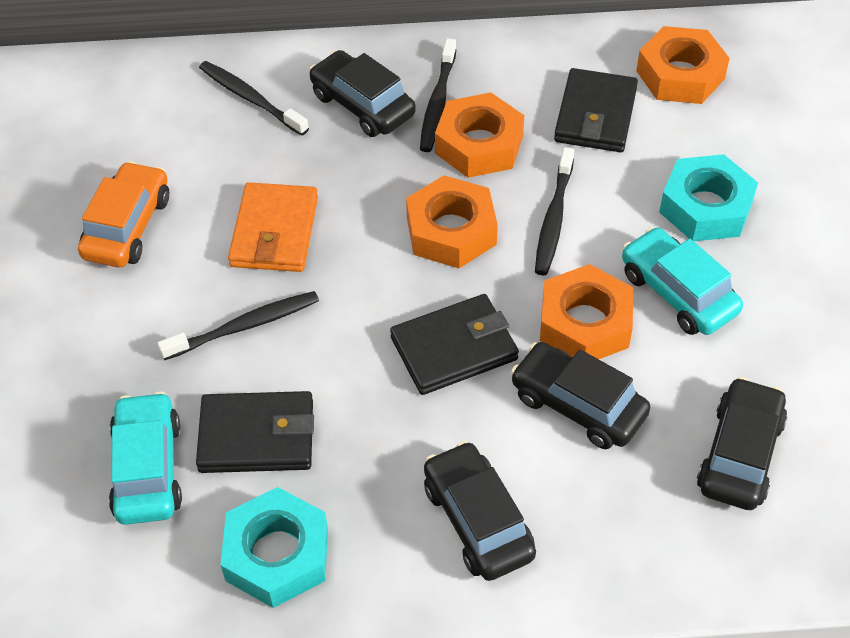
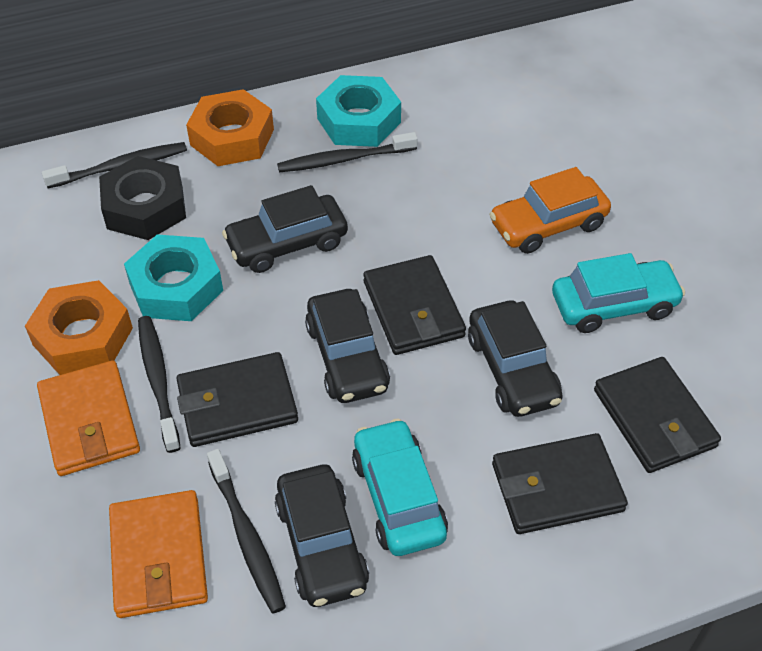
black nut: none = 0 -> [99,156,186,240] = 1
black wallet: [196,391,314,473] [390,294,519,395] [554,68,638,152] = 3 -> [176,352,298,447] [363,255,466,355] [492,433,628,534] [594,357,721,473] = 4
orange nut: [406,175,498,268] [435,92,524,178] [540,264,633,359] [636,26,730,104] = 4 -> [25,280,133,375] [186,89,274,166] = 2
orange wallet: [228,182,318,272] = 1 -> [37,360,140,476] [109,490,208,618] = 2

